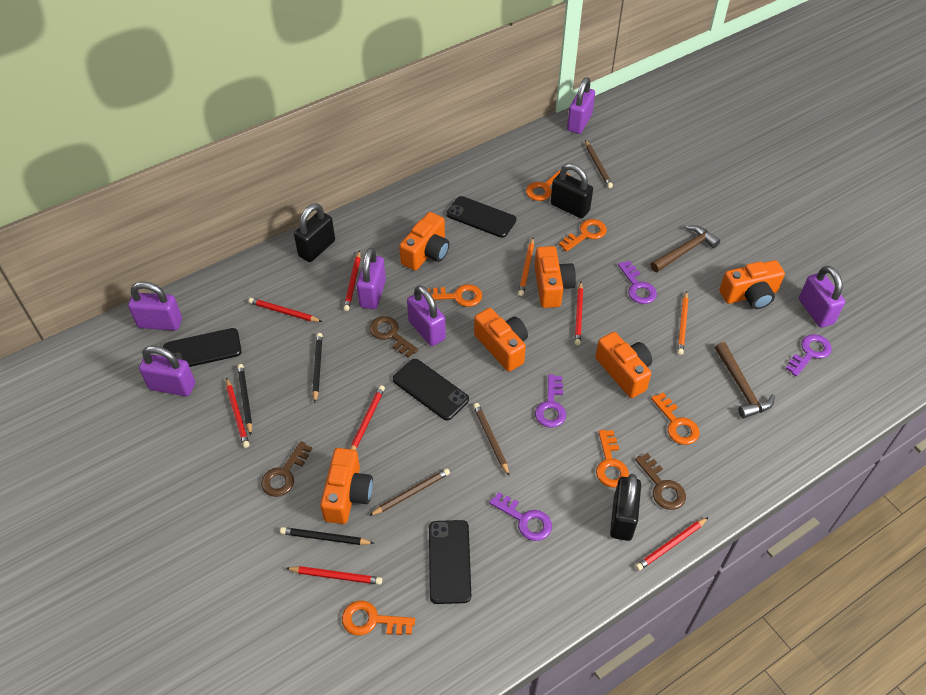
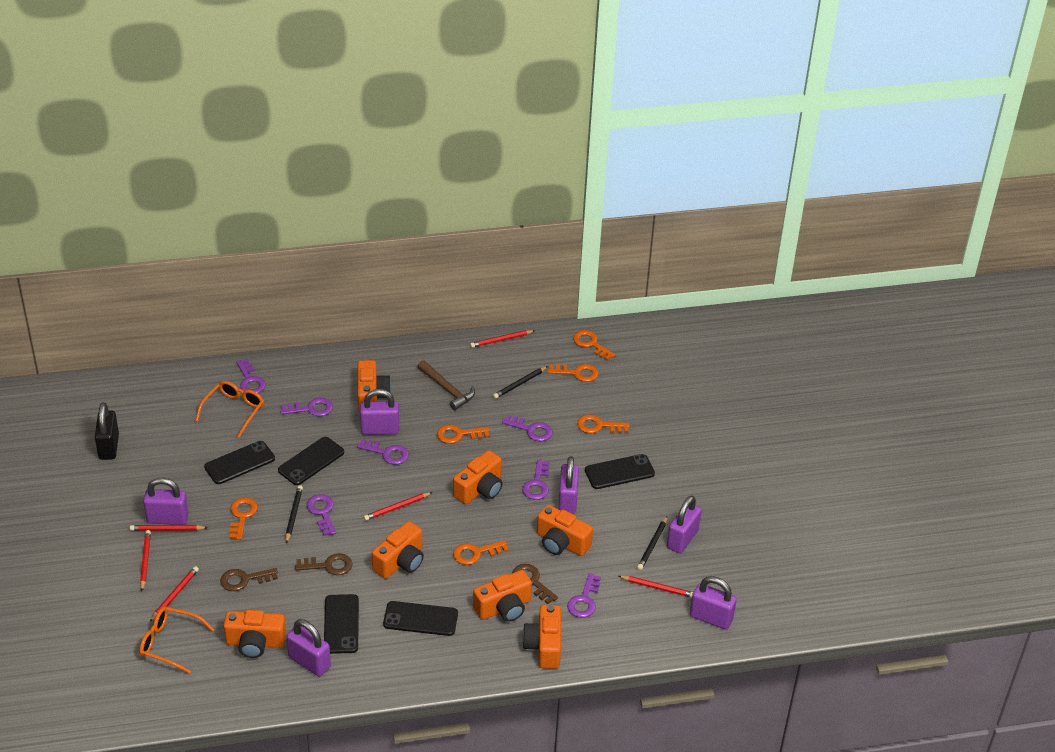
black padlock: [294,203,335,262] [550,163,593,218] [610,474,641,541] = 3 -> [95,402,119,460] = 1
black phone: [163,328,242,367] [393,359,469,421] [429,520,471,604] [446,196,516,238] = 4 -> [204,441,275,484] [278,437,344,485] [324,594,359,654] [383,601,458,636] [585,454,655,489] = 5
brown hammer: [650,225,720,272] [715,342,775,418] = 2 -> [417,360,475,410] = 1
brown pencil: [369,468,450,516] [473,403,509,476] [585,140,613,188] = 3 -> none = 0
orange camera: [320,448,373,524] [399,212,449,270] [474,308,528,372] [534,246,576,308] [595,332,652,398] [719,260,785,309] = 6 -> [223,610,286,658] [357,360,392,413] [372,521,424,579] [453,450,503,504] [473,570,532,622] [522,605,561,669] [537,505,593,556] = 7
orange glasses: none = 0 -> [139,607,214,674] [195,381,264,438] = 2
orange pencil: [518,238,534,296] [677,291,689,355] = 2 -> none = 0
purple key: [489,492,552,541] [535,374,566,428] [618,261,657,304] [785,334,832,377] = 4 -> [236,359,266,393] [280,398,333,417] [307,494,336,536] [357,439,409,465] [502,415,553,441] [522,460,549,500] [567,573,601,618] = 7
red pencil: [226,378,250,448] [248,298,322,322] [286,566,382,585] [343,250,361,311] [350,385,385,450] [575,282,583,345] [635,517,709,571] = 7 -> [130,525,208,531] [140,530,151,591] [150,566,199,622] [364,492,433,521] [470,330,536,348] [619,576,693,598] = 6

